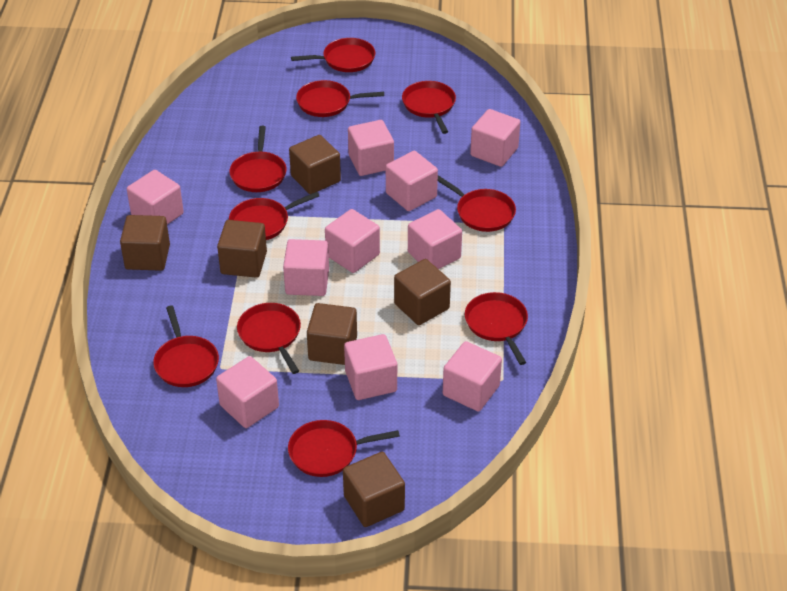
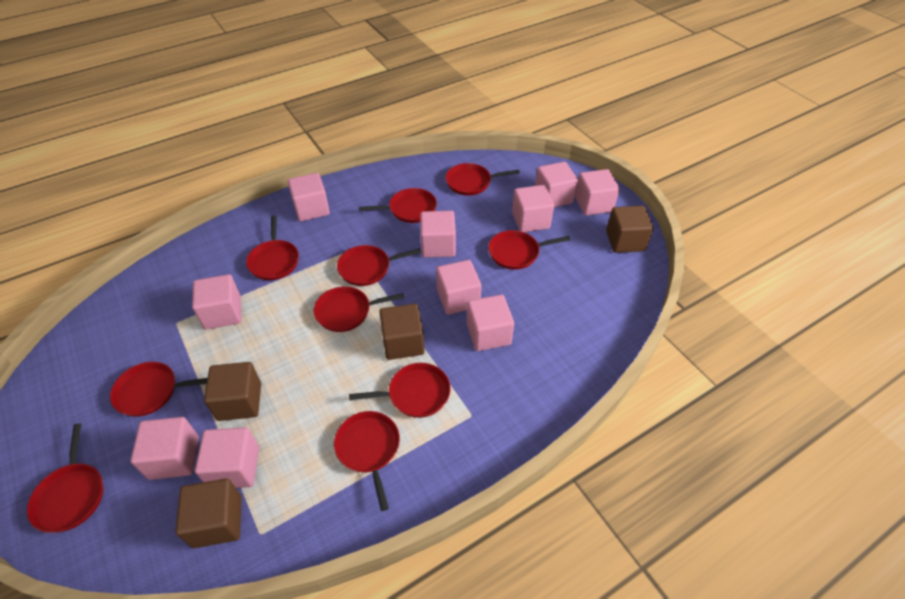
brown cube: [120,215,170,271] [217,220,267,278] [289,135,341,194] [307,303,357,365] [343,452,405,527] [394,259,451,325] = 6 -> [175,479,242,548] [204,362,261,421] [379,304,425,360] [606,206,653,253] = 4

